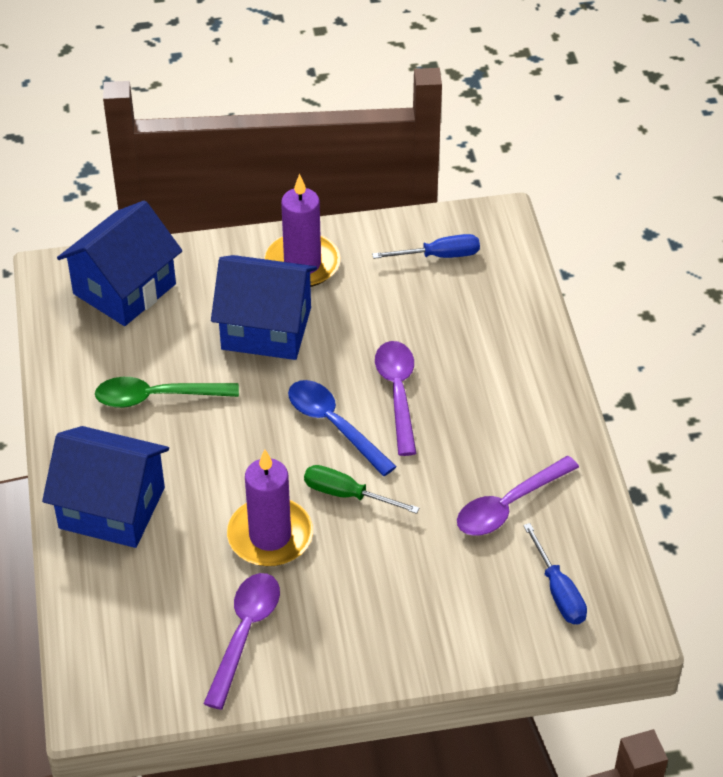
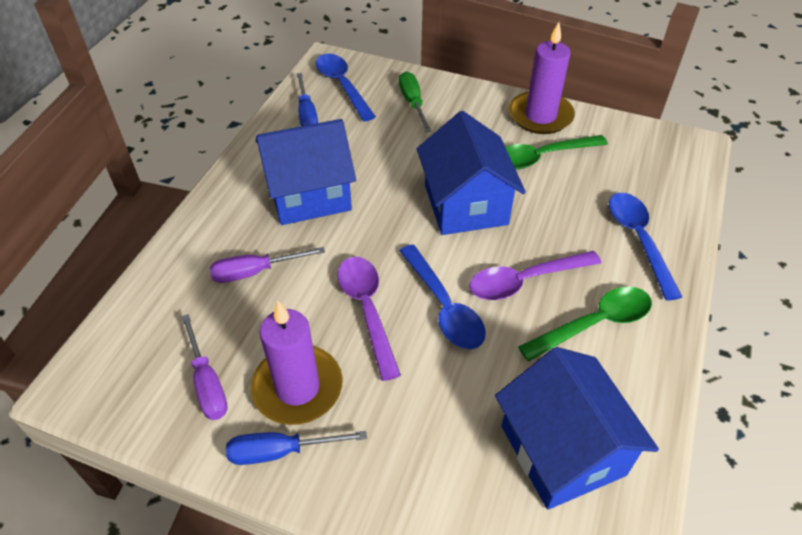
blue spoon: [288,380,397,476] = 1 -> [316,54,376,121] [399,244,486,350] [609,193,682,301] = 3
green spoon: [95,377,239,408] = 1 -> [506,135,608,169] [518,286,652,362] = 2
purple screwdriver: none = 0 -> [181,314,228,420] [210,247,325,283] = 2
purple spoon: [203,573,280,710] [375,341,417,456] [457,456,579,536] = 3 -> [337,257,401,381] [469,251,601,300] = 2

